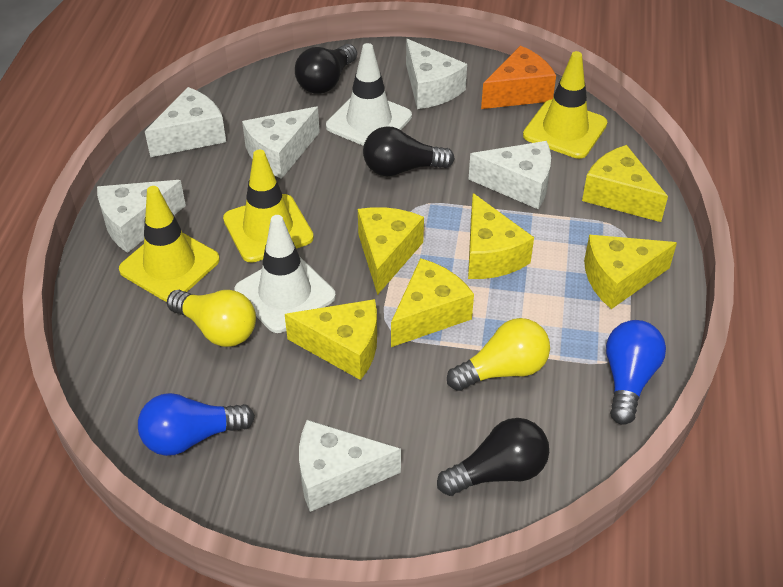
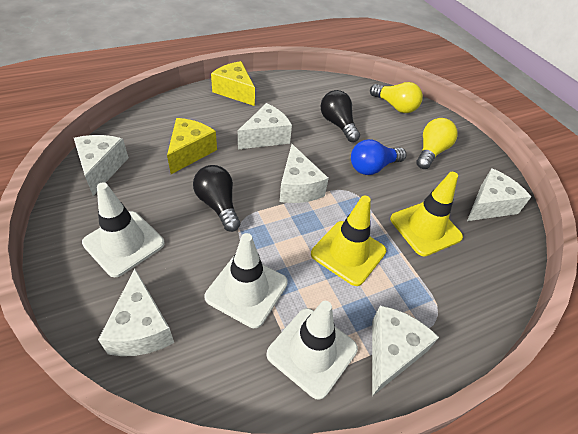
black light bulb: [295,44,357,94] [363,126,455,177] [437,418,549,496] = 3 -> [193,165,240,232] [320,90,360,142] = 2
blue light bulb: [138,393,255,456] [606,320,666,425] = 2 -> [351,139,406,175] = 1
orange cheese: [481,46,556,109] = 1 -> none = 0
white traffic cone: [235,215,336,333] [326,43,412,146] = 2 -> [82,182,165,277] [204,233,288,328] [266,301,358,400] = 3
yellow cheese: [285,299,377,380] [358,207,424,295] [391,258,474,347] [468,193,534,279] [582,145,668,222] [584,235,677,309] = 6 -> [167,118,217,174] [211,61,255,106] = 2
yellow traffic cone: [119,186,220,302] [223,150,314,263] [523,51,607,159] = 3 -> [311,195,386,286] [390,172,463,257] = 2

